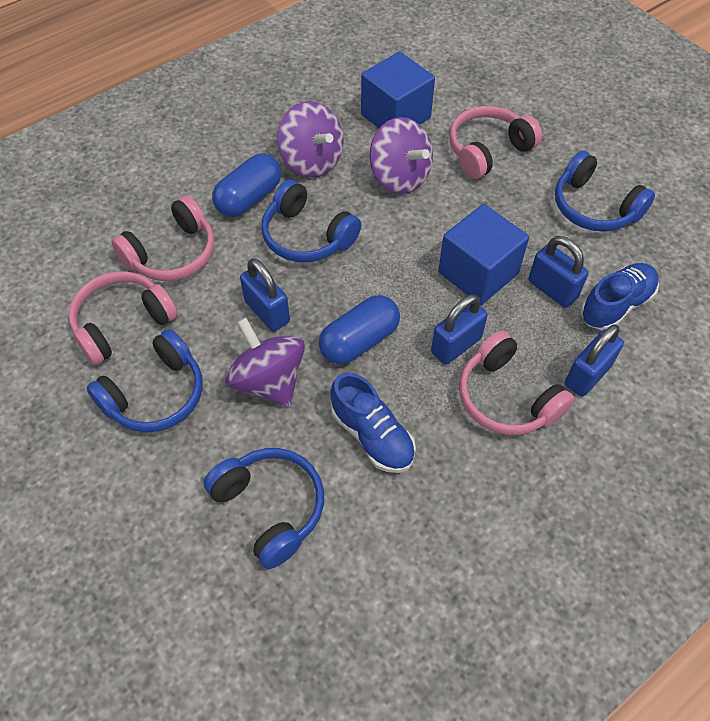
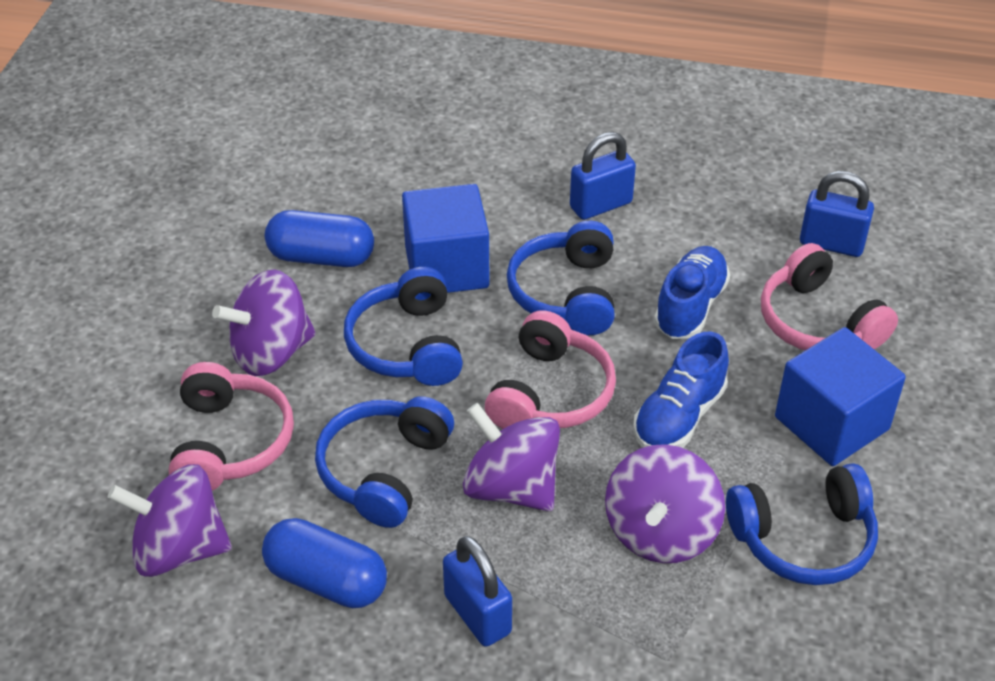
blue padlock: [240,258,290,331] [431,294,488,365] [529,236,588,308] [565,324,624,397] = 4 -> [443,536,512,647] [570,132,636,220] [800,171,874,257] = 3
pink headphones: [69,272,178,365] [111,195,214,281] [449,106,542,179] [459,330,575,435] = 4 -> [169,362,294,491] [485,310,616,429] [761,243,898,350] = 3
purple spinning top: [225,318,305,407] [277,101,344,178] [370,117,433,194] = 3 -> [108,464,232,577] [212,269,316,376] [463,403,560,512] [605,444,725,563] = 4

